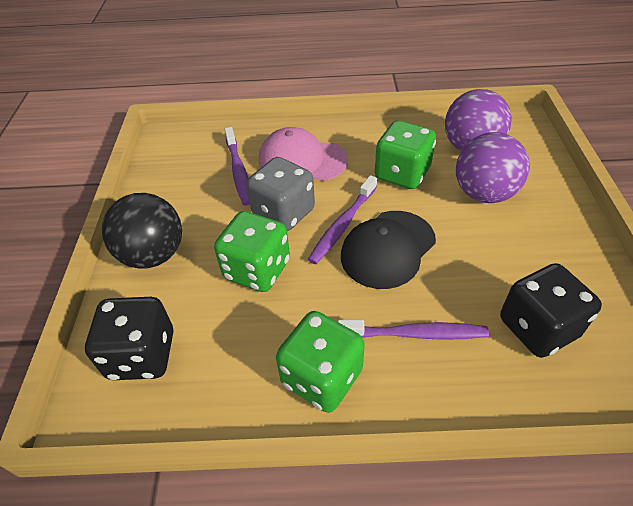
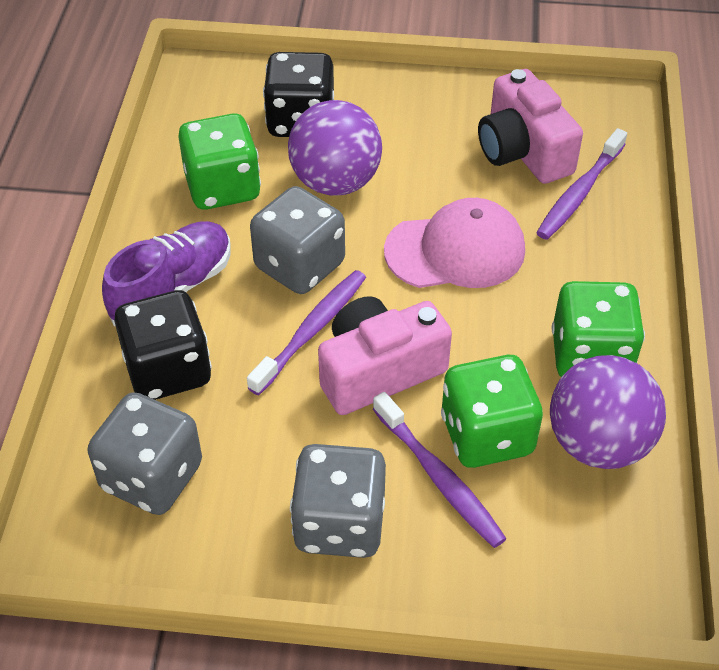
black ball: [102,193,182,268] = 1 -> none = 0
black cap: [341,211,436,289] = 1 -> none = 0
grey dice: [246,157,315,231] = 1 -> [88,392,202,515] [250,186,345,294] [290,444,386,558] = 3
pink camera: none = 0 -> [318,296,452,415] [478,69,583,184] = 2
purple shoe: none = 0 -> [102,221,231,326] = 1

